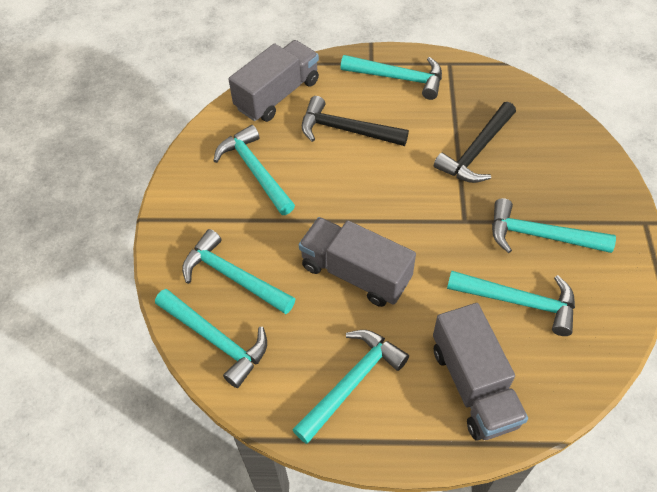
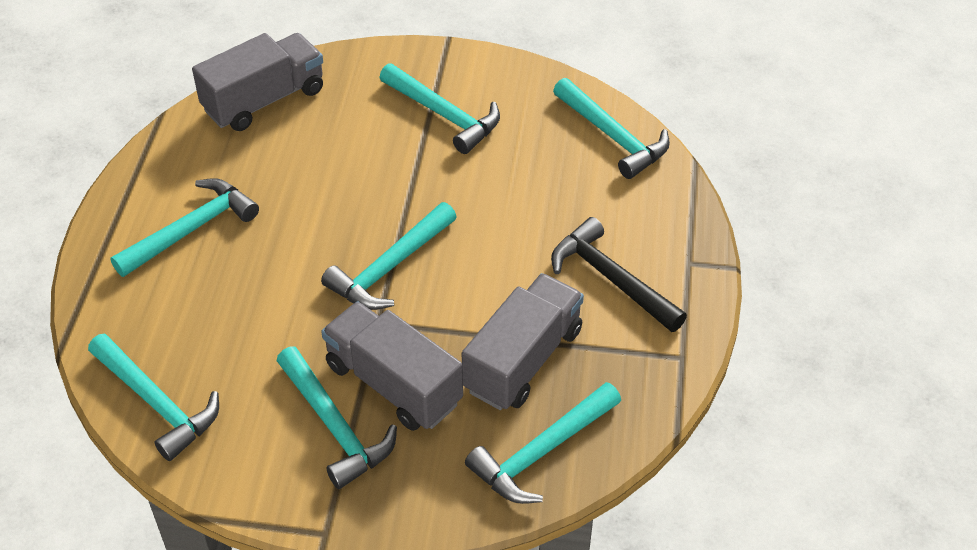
black hammer: [302,96,409,146] [434,102,516,183] = 2 -> [551,217,687,332] = 1

